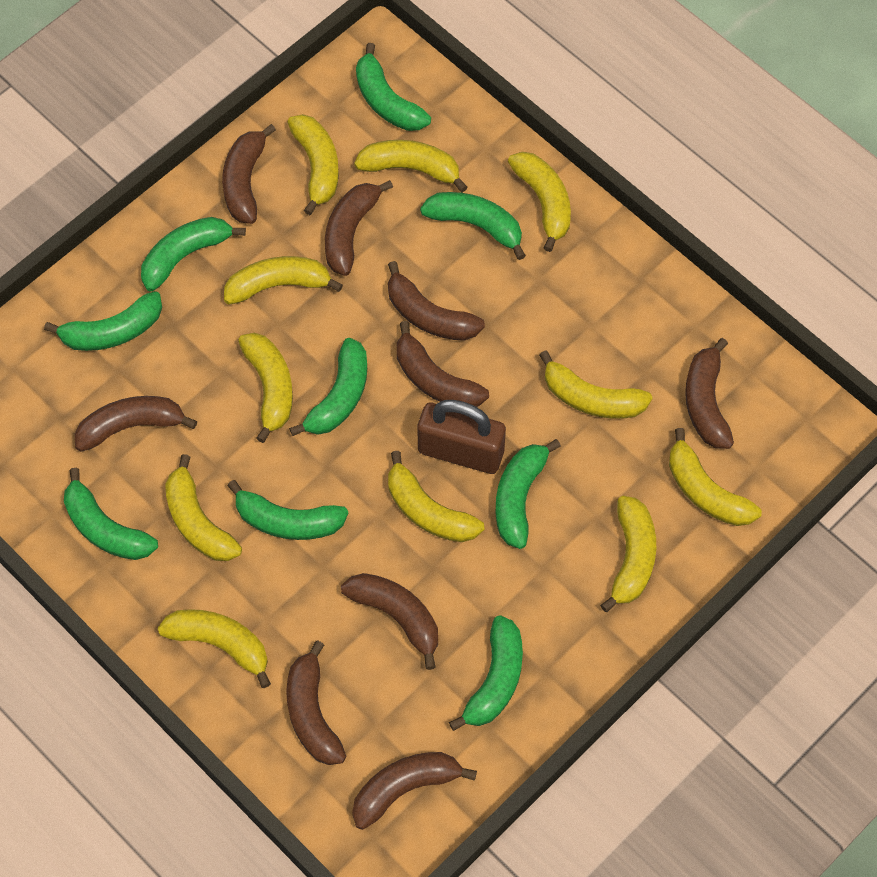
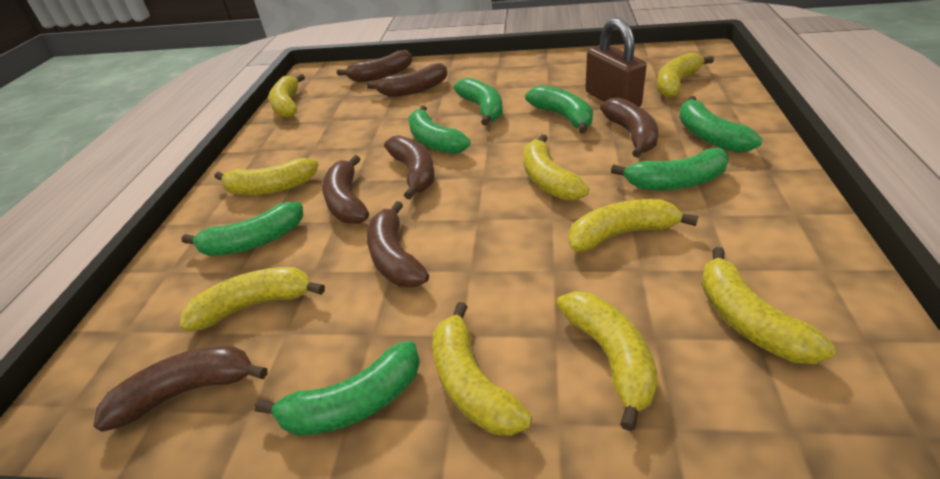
brown banana: [75,396,197,452] [222,124,276,224] [286,640,346,765] [325,180,393,276] [341,573,438,670] [352,752,477,830] [388,261,485,341] [397,321,489,407] [685,338,734,449] = 9 -> [93,346,268,432] [322,155,369,224] [337,50,412,82] [366,201,429,287] [367,63,447,97] [384,135,434,200] [600,97,658,157] = 7
green banana: [44,291,162,351] [64,468,158,560] [141,217,246,291] [227,480,348,540] [289,338,367,436] [356,43,431,131] [420,192,526,260] [449,615,523,731] [496,439,561,549] = 9 -> [182,202,303,256] [255,341,420,435] [408,106,470,154] [454,78,503,125] [525,85,593,133] [611,148,729,190] [679,96,762,153] = 7
yellow banana: [157,609,271,688] [165,454,242,561] [224,256,343,304] [238,333,293,443] [287,114,339,215] [354,140,467,193] [388,451,484,542] [508,152,571,252] [539,350,652,419] [600,496,656,612] [669,428,762,526] = 11 -> [179,267,325,332] [214,158,318,195] [269,74,305,118] [432,302,532,436] [523,135,589,201] [556,291,658,431] [569,199,698,252] [657,52,714,98] [701,247,836,364] = 9

